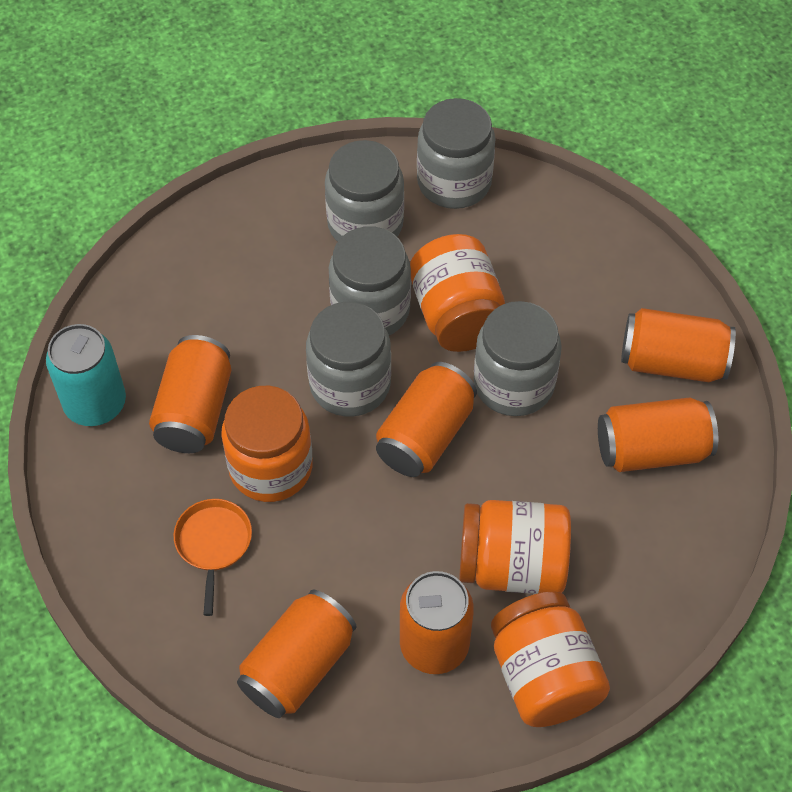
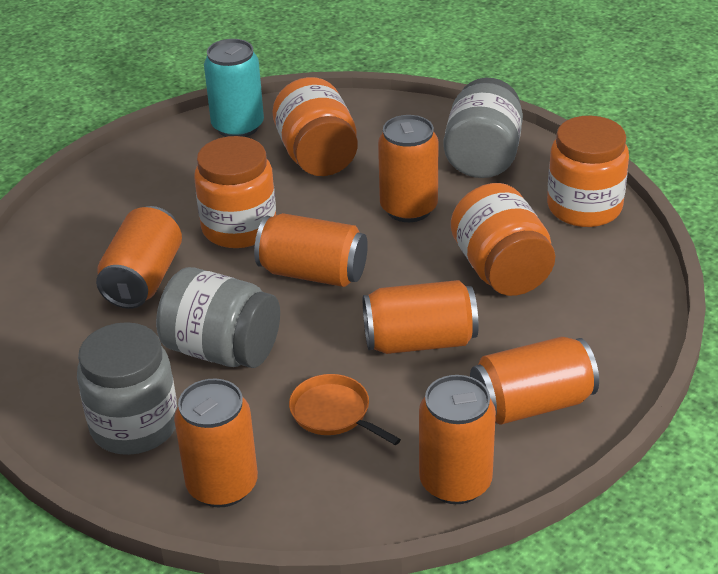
grey jar: [306,302,391,417] [325,140,404,242] [329,226,411,335] [417,98,495,209] [474,301,562,416] = 5 -> [77,322,177,455] [156,267,280,368] [443,78,523,178] = 3
orange can: [149,335,231,453] [237,590,356,718] [376,362,477,477] [400,571,474,674] [598,397,718,472] [621,308,736,382] = 6 -> [96,206,182,309] [174,379,258,507] [254,213,368,287] [363,280,479,354] [378,115,438,222] [419,375,496,504] [470,337,599,425] = 7

